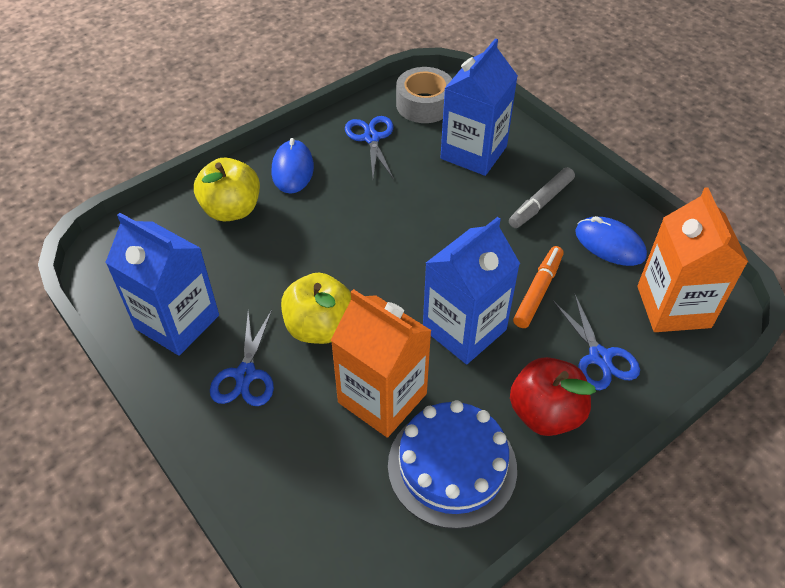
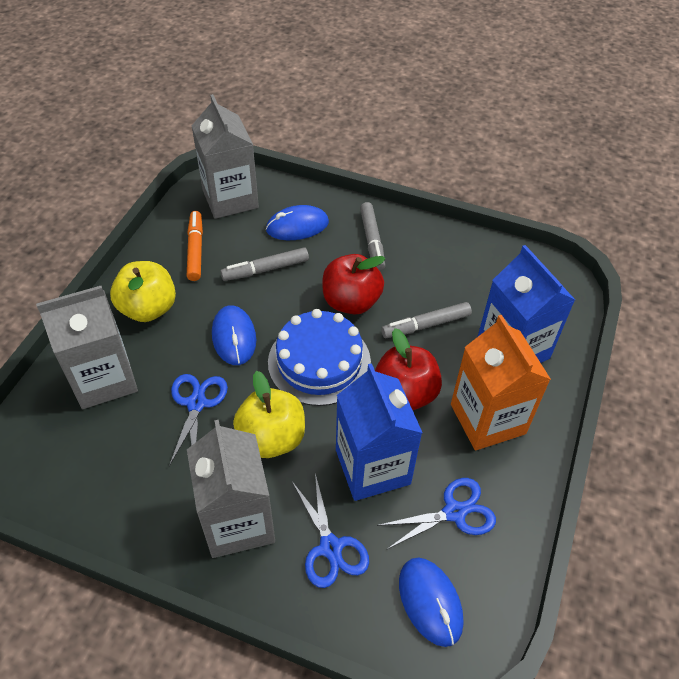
blue carton: [105,213,219,356] [423,217,520,364] [440,38,518,176] = 3 -> [336,363,422,501] [478,245,575,363] = 2
blue mouse: [272,138,314,194] [575,216,647,266] = 2 -> [212,305,256,365] [266,205,329,240] [399,557,463,647] = 3
grey carton: none = 0 -> [36,286,138,409] [187,420,275,558] [192,94,259,219] = 3
grey marker: [509,167,575,228] = 1 -> [220,247,309,281] [360,202,385,271] [381,302,472,338] = 3
grey tape: [396,67,452,123] = 1 -> none = 0
orange carton: [331,289,432,438] [637,187,748,332] = 2 -> [451,315,551,451] = 1
red apple: [510,357,596,436] = 1 -> [322,254,385,314] [375,328,442,410] = 2

